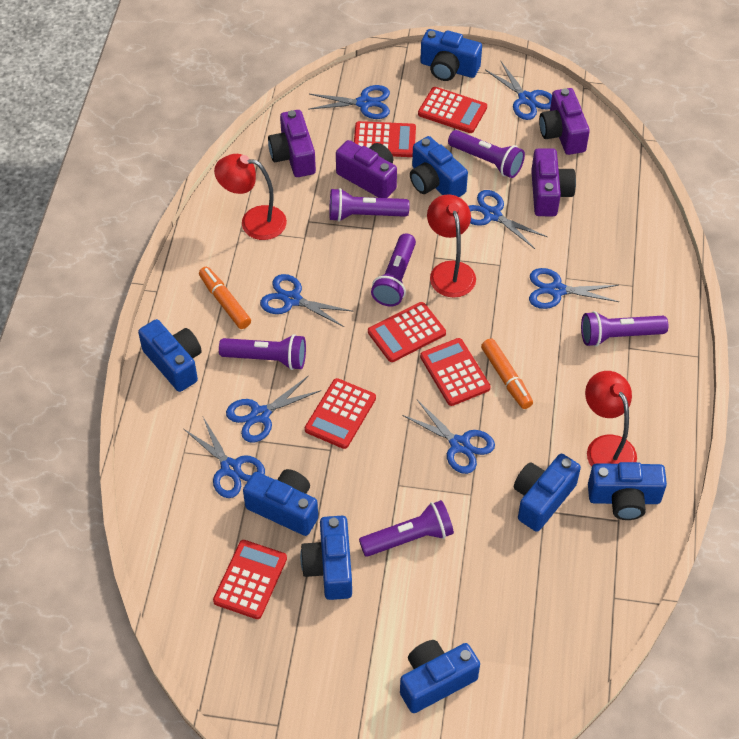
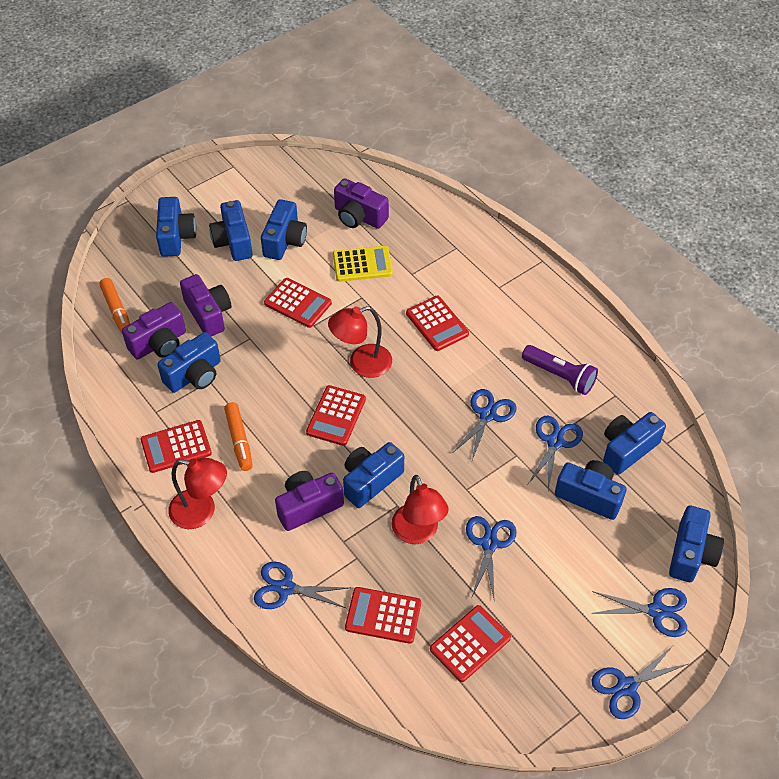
blue scissors: [184,417,265,498] [226,375,321,443] [260,274,352,327] [308,85,390,119] [402,400,495,474] [468,190,548,249] [485,62,552,120] [529,268,619,309] = 8 -> [254,562,349,609] [454,389,517,460] [466,516,517,598] [528,416,583,491] [591,646,688,719] [593,588,687,637] = 6
purple flashlight: [219,334,306,370] [329,188,409,222] [359,500,454,557] [371,233,416,306] [448,130,525,178] [581,311,668,347] = 6 -> [522,345,598,395] = 1
yellow calculator: none = 0 -> [333,246,393,282] = 1

